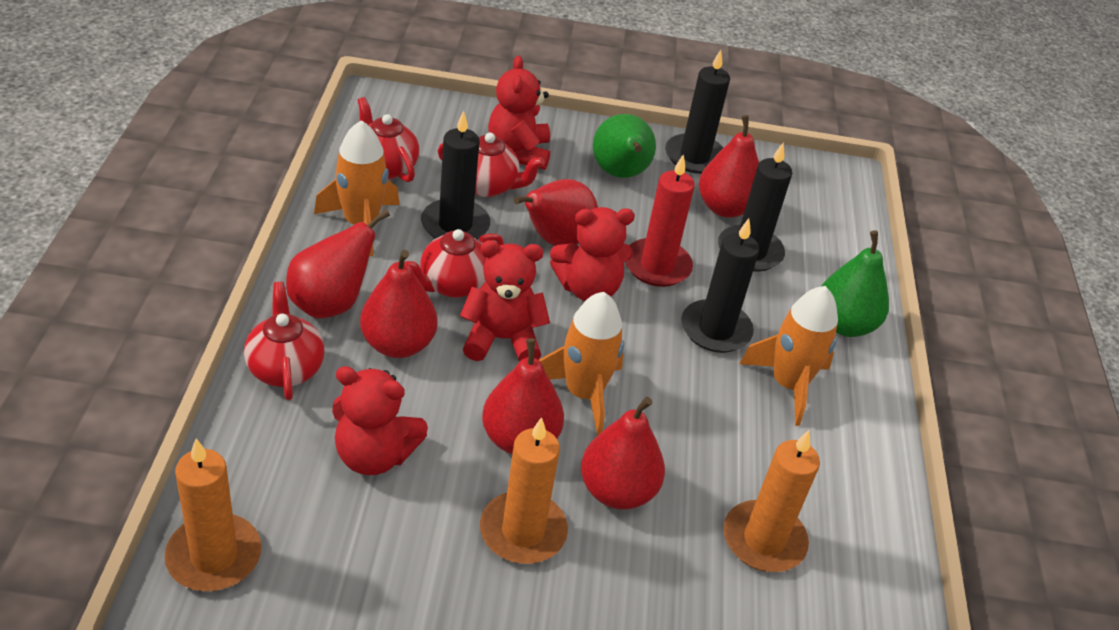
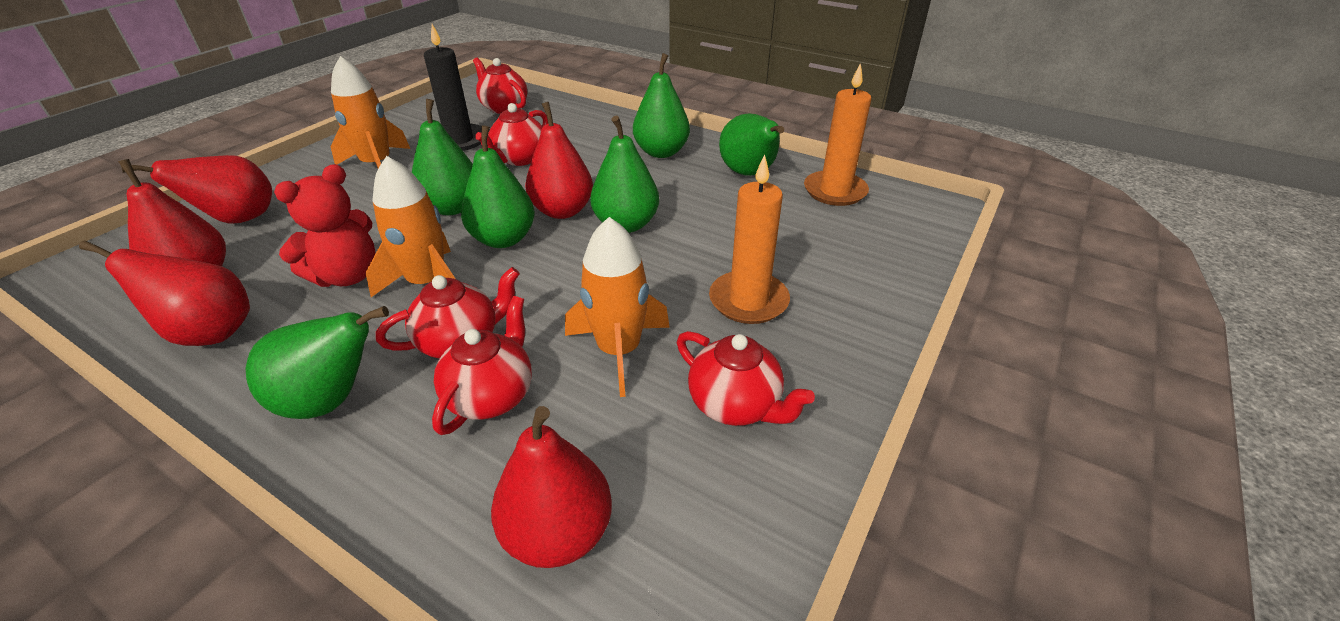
black candle: [421,111,490,240] [665,50,730,174] [681,219,759,353] [718,142,792,272] = 4 -> [424,24,481,151] = 1
green pear: [593,114,656,178] [821,230,889,337] = 2 -> [245,306,389,419] [412,99,473,215] [461,125,535,248] [590,116,659,233] [633,53,690,158] [719,114,784,176] = 6
orange candle: [165,439,261,591] [480,417,568,564] [723,430,820,572] = 3 -> [709,154,790,324] [804,63,871,206] = 2
red candle: [625,154,695,287] = 1 -> none = 0
red pear: [286,209,390,318] [360,250,438,358] [482,338,564,454] [514,179,598,246] [581,397,665,509] [699,115,759,218] = 6 -> [79,240,250,346] [118,159,226,266] [121,155,272,224] [491,406,612,568] [525,102,593,219] = 5
red teapot: [244,282,325,400] [358,97,419,182] [405,229,504,298] [437,133,545,197] = 4 -> [376,267,520,359] [432,296,532,435] [473,58,527,114] [475,103,548,166] [677,331,815,426] = 5
red teddy bear: [332,366,428,475] [460,240,550,362] [488,55,550,170] [550,207,635,301] = 4 -> [274,164,375,287] = 1

